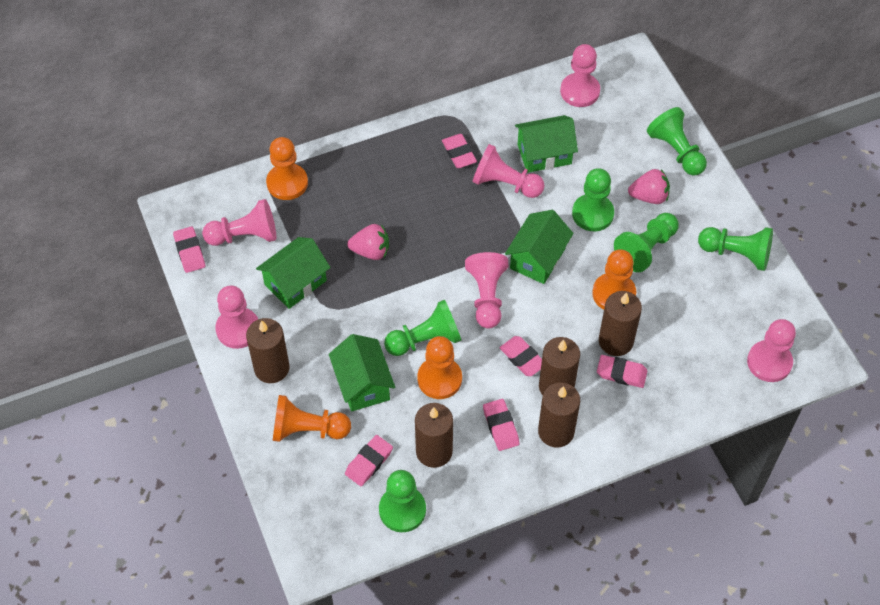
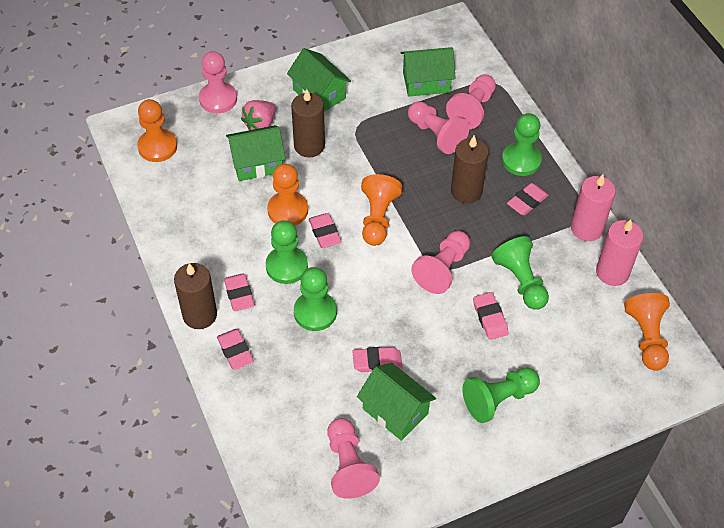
brown candle: [246,318,289,383] [415,403,453,468] [538,383,580,447] [539,337,580,395] [599,291,642,356] = 5 -> [174,263,217,329] [291,89,325,157] [451,136,489,203] = 3
green pawn: [379,470,426,532] [384,300,461,356] [572,168,614,231] [614,213,679,272] [647,107,707,176] [698,227,773,271] = 6 -> [266,220,308,284] [294,267,337,331] [462,368,540,423] [492,236,549,310] [502,113,542,176] = 5
pink candle: none = 0 -> [571,174,616,241] [596,219,643,286] = 2
pink pawn: [202,199,276,246] [215,285,258,349] [465,252,508,329] [472,144,544,198] [560,44,600,107] [747,319,796,382] = 6 -> [199,51,237,113] [327,418,380,499] [408,101,470,154] [411,231,470,294] [446,74,496,129] = 5
pink strawberry: [347,224,389,260] [628,169,670,204] = 2 -> [241,100,276,130] = 1

